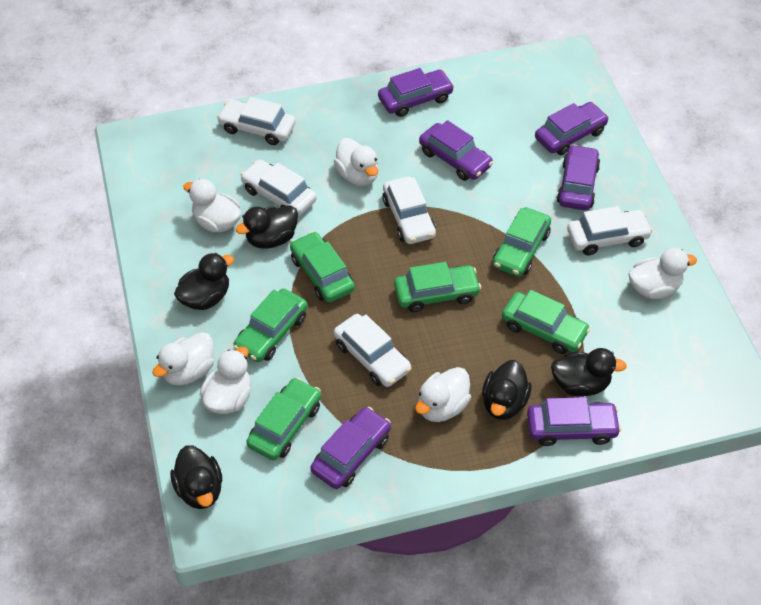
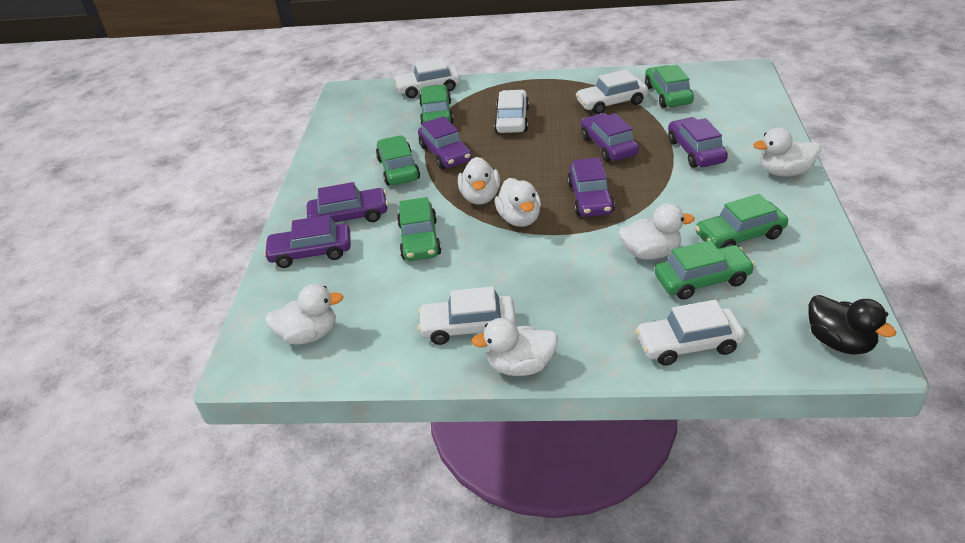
black duck: [170,445,222,509] [174,253,234,310] [236,205,298,249] [482,360,532,420] [551,348,627,397] = 5 -> [809,295,896,355] = 1

